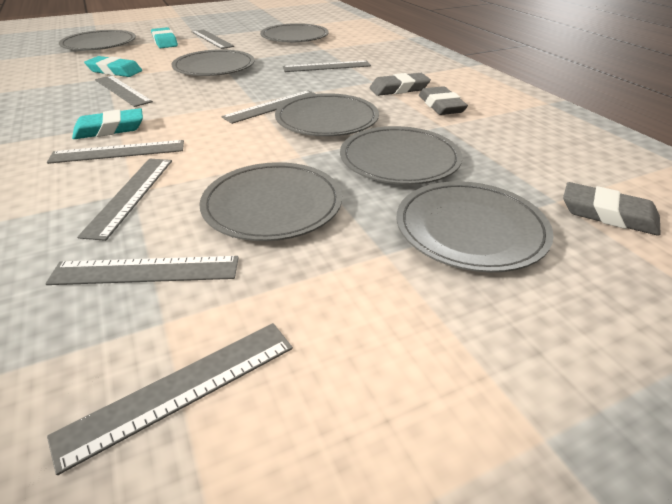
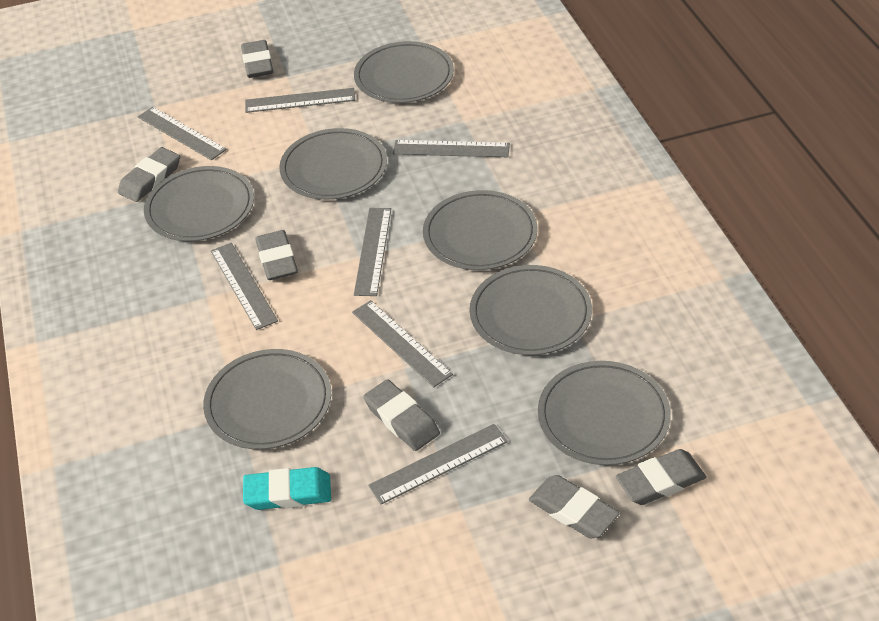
grey eraser: [369,73,431,96] [419,86,468,115] [563,182,661,236] = 3 -> [118,147,180,202] [241,40,273,78] [255,230,298,280] [363,379,440,451] [529,475,620,538] [616,449,706,505] = 6
grey ruler: [45,256,239,285] [47,140,184,164] [47,323,293,475] [77,159,172,241] [95,75,153,107] [192,29,234,49] [221,90,315,124] [283,60,371,72] = 8 -> [138,107,227,160] [211,243,278,330] [245,88,355,113] [352,300,453,387] [354,208,391,296] [368,424,508,504] [393,140,510,157] = 7
turquoise eraser: [72,108,143,139] [84,56,142,77] [151,27,178,48] = 3 -> [243,467,331,510] = 1

